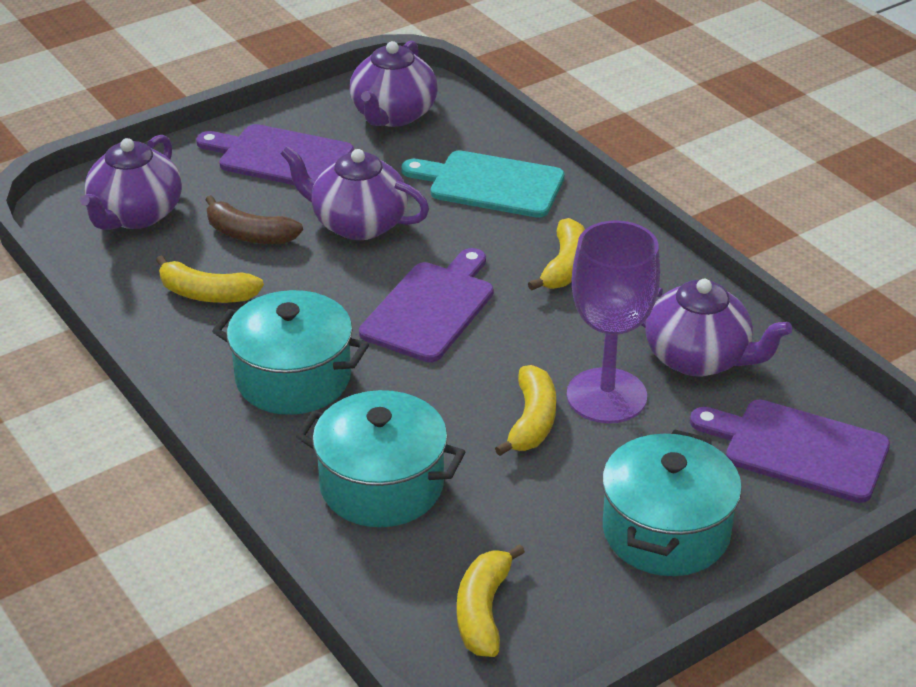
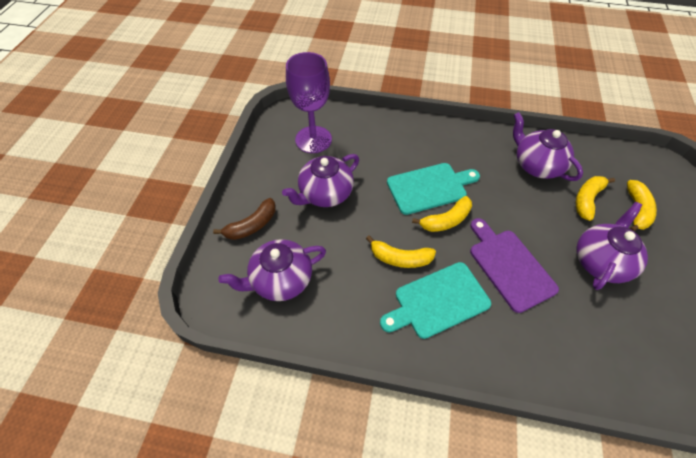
purple cutting board: [196,124,354,185] [359,248,493,362] [690,400,890,503] = 3 -> [470,218,559,313] = 1
turquoise cutting board: [401,151,565,218] = 1 -> [380,262,491,339] [387,163,480,215] = 2
turquoise pot: [212,290,369,415] [296,390,465,527] [602,429,742,576] = 3 -> none = 0

